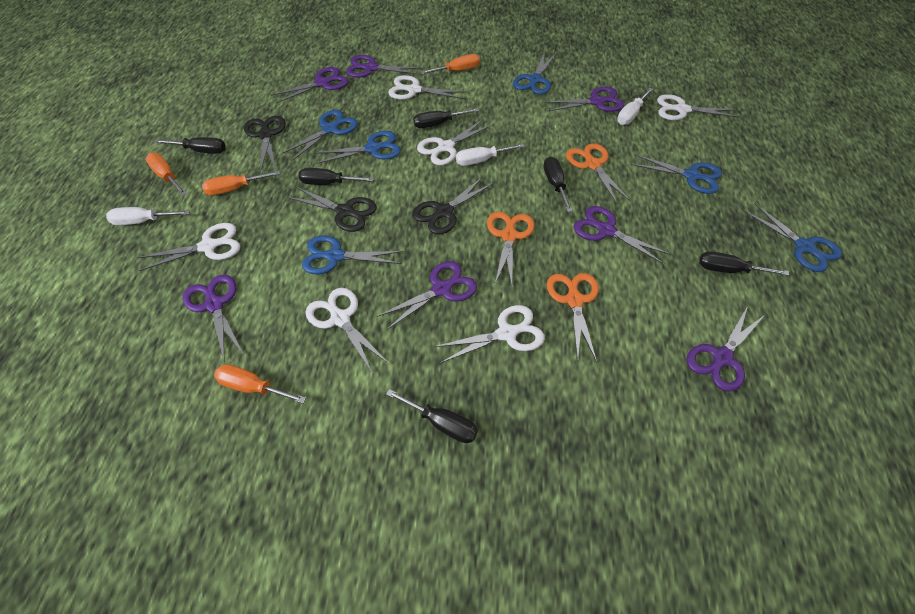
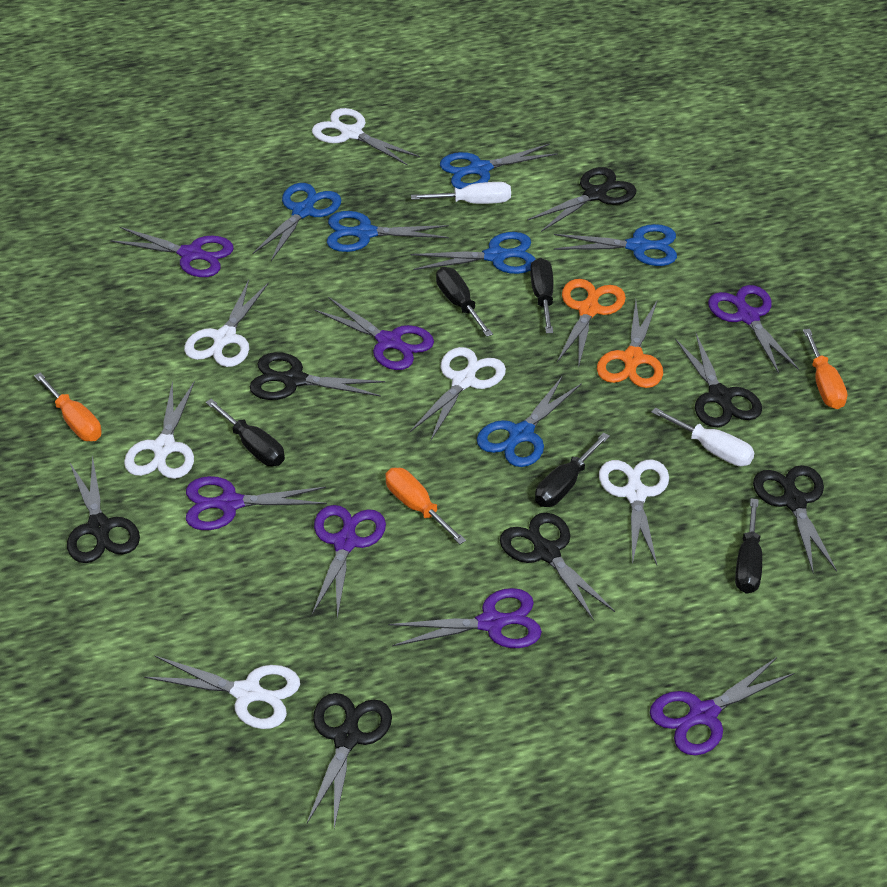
black scissors: [244,116,286,171] [287,186,377,232] [412,177,494,234] = 3 -> [67,455,140,563] [250,352,385,400] [307,693,392,828] [500,513,615,621] [527,167,637,232] [675,334,762,427] [753,465,837,572] = 7
black screwdriver: [155,137,225,154] [299,168,374,185] [386,389,478,443] [413,108,479,128] [544,157,573,212] [699,251,789,276] = 6 -> [206,399,285,466] [436,267,493,337] [530,258,554,333] [535,433,610,507] [735,498,762,594] = 5
orange scissors: [487,212,534,285] [547,273,599,362] [566,143,631,204] = 3 -> [557,279,626,368] [597,301,663,388] = 2
orange screwdriver: [145,153,187,196] [202,171,280,195] [214,364,306,404] [421,54,480,74] = 4 -> [34,372,102,441] [385,468,466,544] [803,329,847,409] = 3
white screwdriver: [106,207,190,225] [456,144,525,166] [617,87,653,125] = 3 -> [411,182,511,204] [651,408,755,466] = 2

